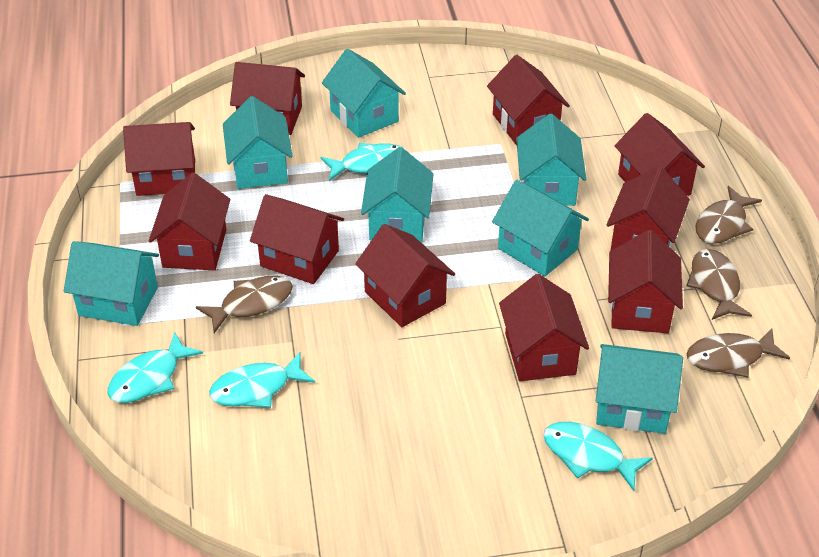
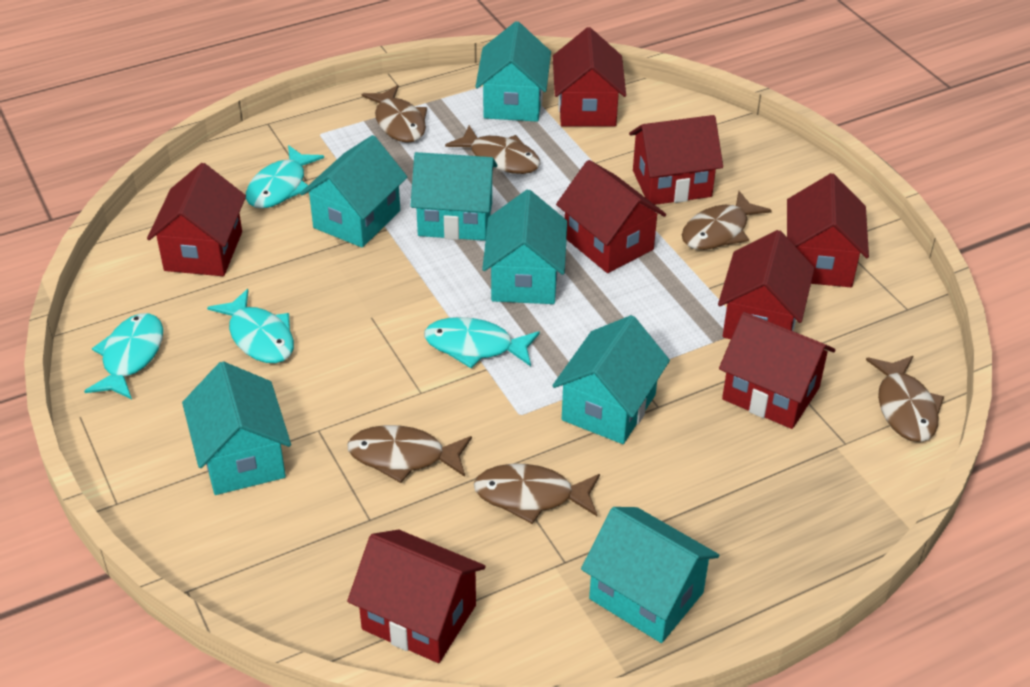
brown fish: [196,276,293,333] [686,249,752,320] [686,329,790,378] [695,186,762,244] = 4 -> [347,425,472,483] [362,85,427,143] [445,125,540,174] [474,464,600,524] [682,191,772,250] [866,356,944,442] = 6
red house: [123,122,195,196] [149,173,230,271] [230,62,305,135] [250,194,344,284] [355,224,455,327] [487,55,570,145] [499,274,589,381] [606,166,690,251] [608,230,683,333] [615,113,705,196] = 10 -> [147,163,246,276] [347,530,486,663] [553,27,626,127] [556,160,666,273] [629,115,723,205] [718,230,815,339] [719,312,836,429] [787,173,869,287] = 8

